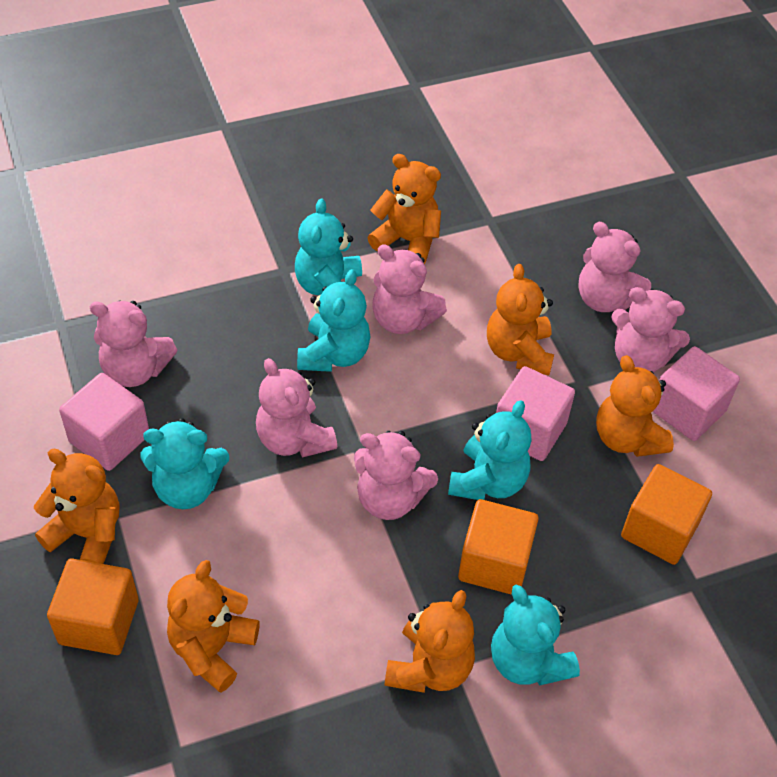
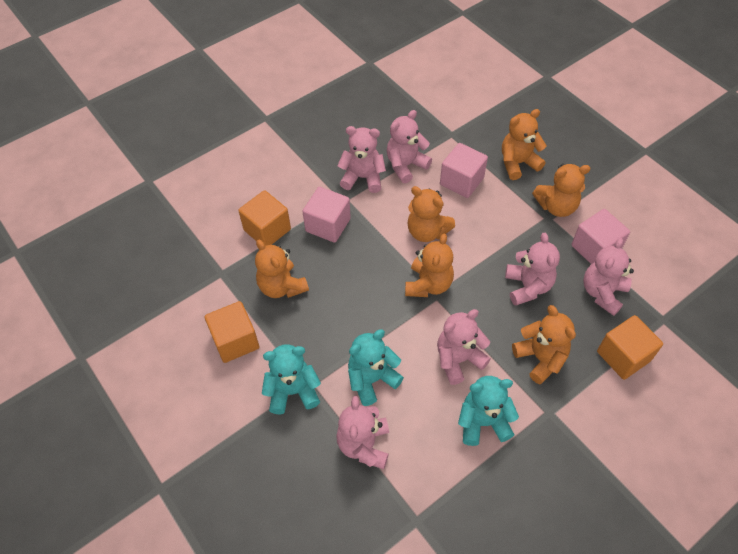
turquoise teddy bear: [141,418,229,509] [295,198,362,295] [297,269,371,372] [448,400,532,500] [491,585,580,686] = 5 -> [262,345,321,414] [348,329,404,406] [458,376,519,446] = 3

